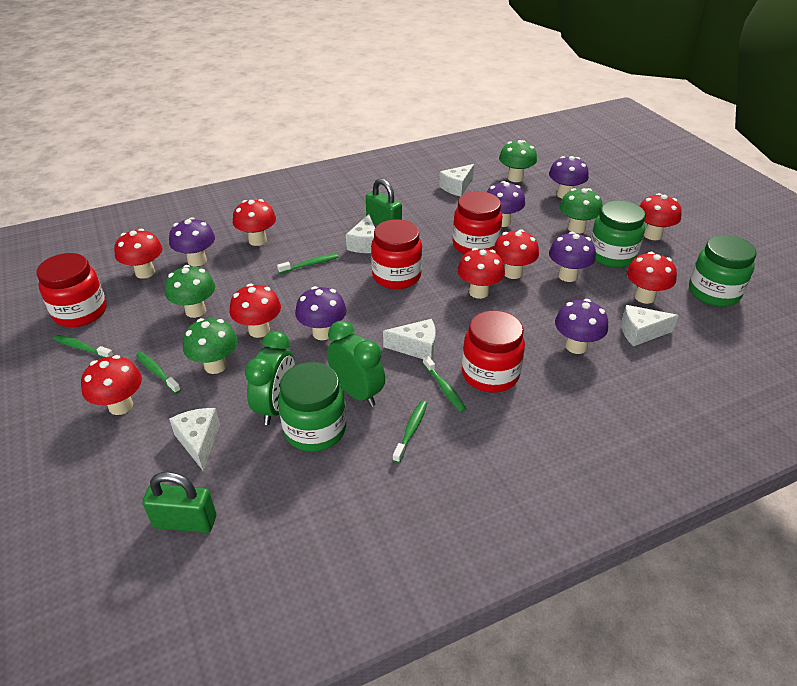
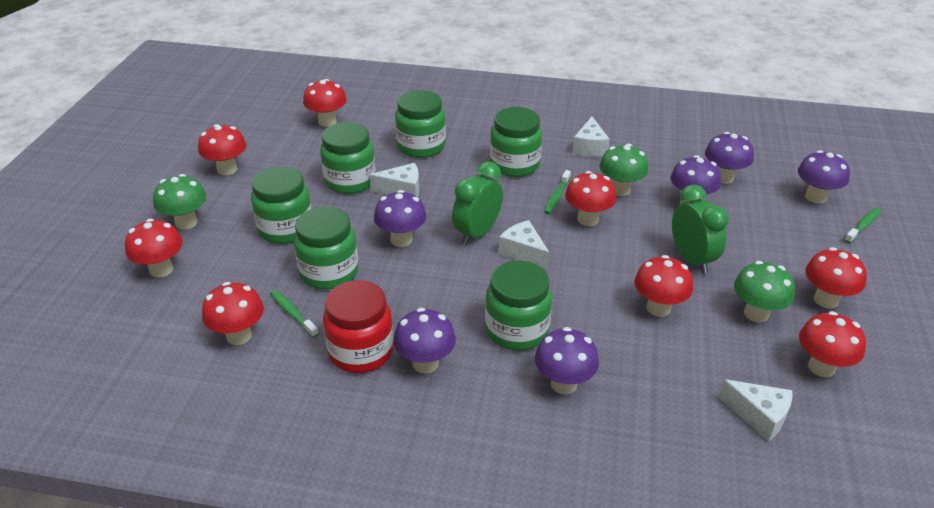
green jar: [278,362,346,452] [591,200,646,268] [689,235,757,307] = 3 -> [251,166,312,244] [294,206,358,290] [320,122,376,194] [395,90,446,158] [485,260,552,351] [490,107,542,177] = 6
green mushroom: [165,265,215,318] [183,318,238,374] [499,140,537,182] [560,188,602,234] = 4 -> [153,174,207,230] [600,144,649,196] [734,261,795,323] = 3
green padlock: [142,472,216,533] [366,179,402,225] = 2 -> none = 0
green toothbrush: [53,335,114,358] [136,352,181,394] [277,254,338,274] [393,401,427,463] [423,355,467,412] = 5 -> [270,290,318,338] [544,170,571,214] [845,208,881,243] = 3
red jar: [36,253,107,327] [371,219,422,289] [453,191,502,255] [462,311,525,393] = 4 -> [323,280,394,373] = 1
white cheese: [169,408,220,471] [346,214,375,253] [383,319,436,359] [439,164,474,196] [621,305,679,347] = 5 -> [369,163,419,197] [499,220,550,270] [573,117,610,156] [719,379,792,442] = 4

